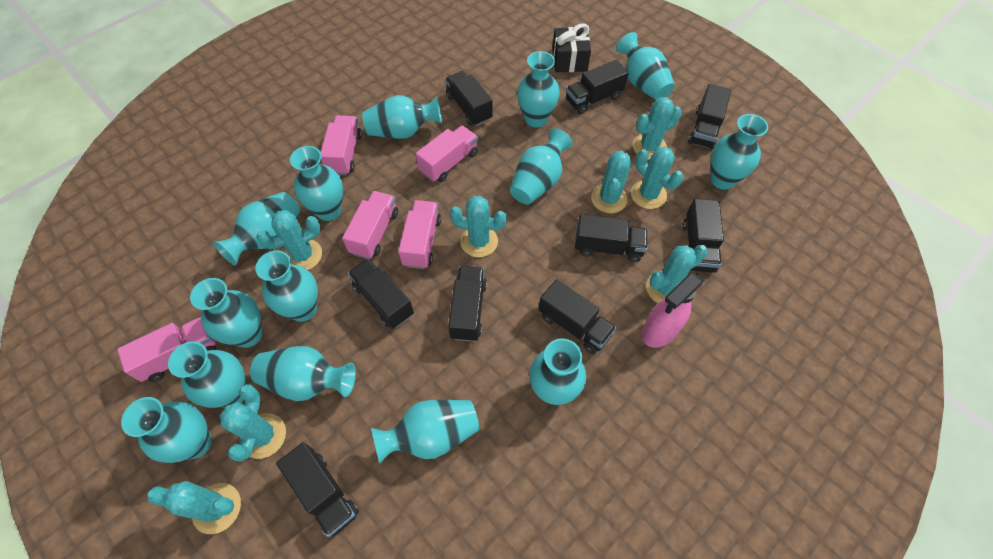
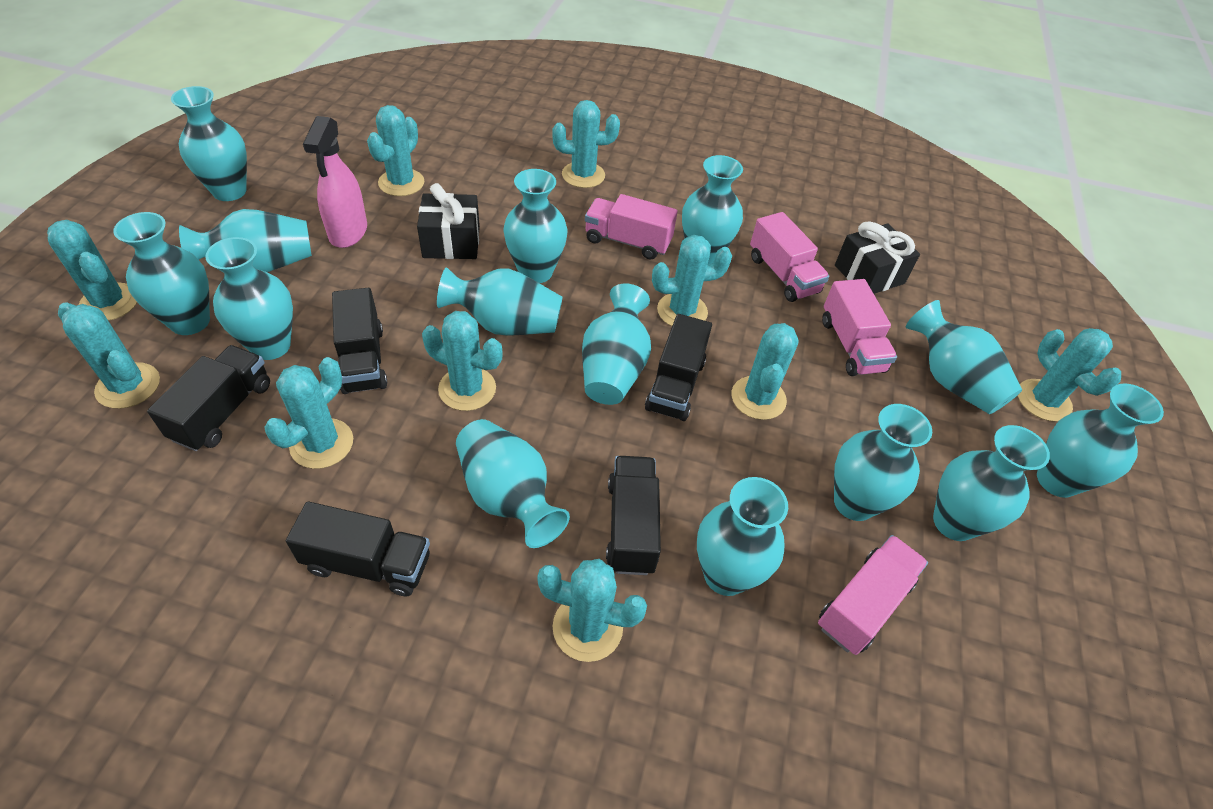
black gift: [552,24,591,72] = 1 -> [417,183,480,259] [835,221,920,294] = 2
black truck: [276,442,359,537] [348,258,414,329] [445,71,493,126] [448,266,487,342] [538,279,616,354] [566,60,629,114] [575,214,648,262] [683,199,724,273] [688,84,731,150] = 9 -> [147,345,270,451] [286,502,430,596] [332,288,387,394] [606,456,661,575] [645,314,712,421] = 5
pink truck: [117,317,216,382] [321,115,362,175] [342,191,398,259] [398,200,441,269] [416,126,478,182] = 5 -> [585,194,678,259] [750,212,829,302] [818,535,928,655] [822,279,897,376] = 4
turquoise cactus: [147,481,241,534] [220,384,286,462] [256,210,322,270] [450,196,507,257] [591,151,631,213] [631,146,683,209] [633,97,682,160] [646,245,708,303] = 8 -> [47,220,137,321] [58,302,160,409] [264,357,353,469] [367,105,424,196] [422,311,503,411] [537,559,647,662] [553,100,620,188] [652,235,732,326] [732,323,799,420] [1018,328,1121,422] = 10

